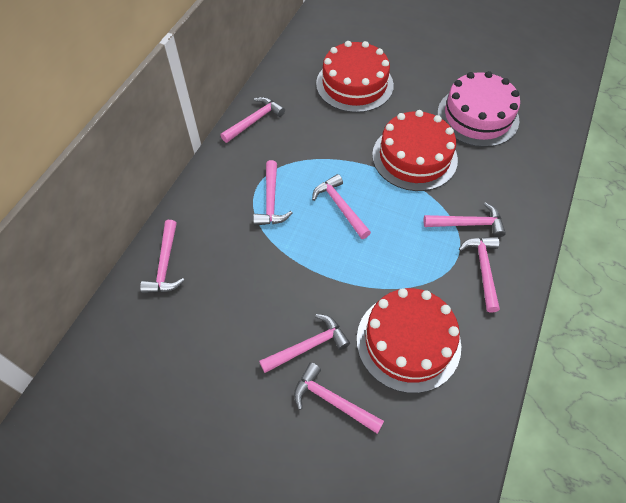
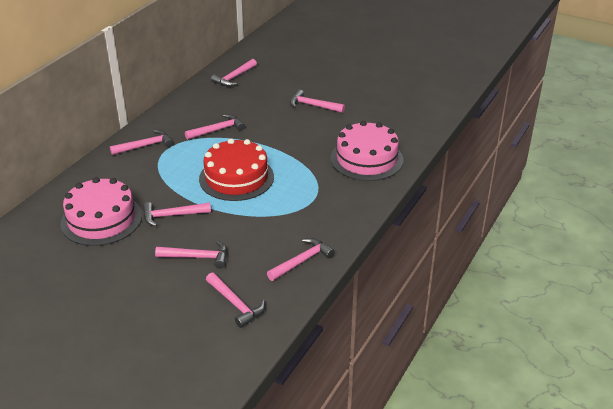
pink cake: [438,71,520,147] = 1 -> [61,177,142,246] [331,121,403,181] = 2
red cake: [316,41,394,113] [357,288,461,393] [372,110,458,191] = 3 -> [199,138,274,201] = 1

